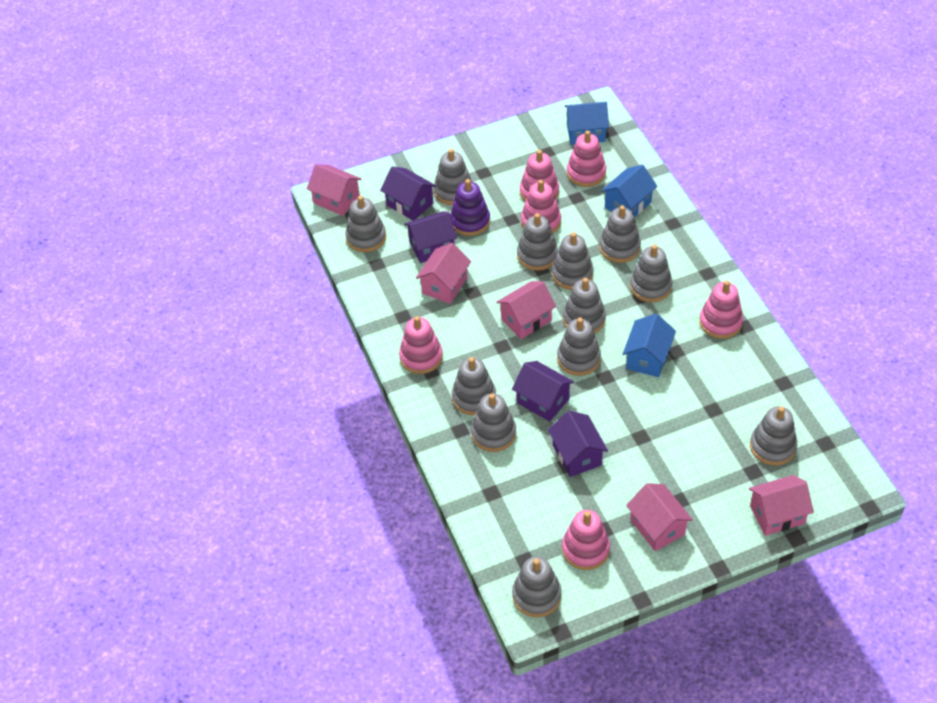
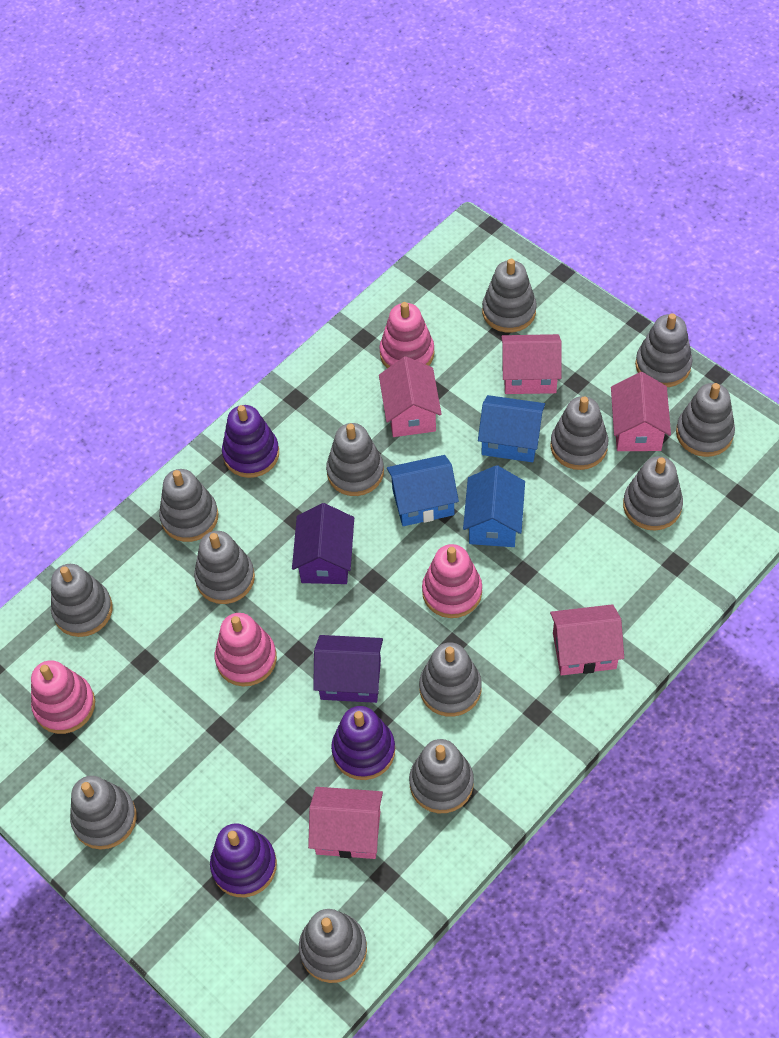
grey stacking toy: [345,196,386,252] [434,149,472,205] [452,357,496,415] [471,393,516,452] [512,556,561,617] [517,213,558,271] [552,232,594,290] [557,317,601,376] [563,278,606,333] [599,205,641,263] [630,244,672,302] [750,406,797,466] = 12 -> [51,564,113,637] [70,776,137,849] [159,469,218,542] [194,531,255,604] [299,909,367,983] [326,423,384,496] [409,739,474,813] [419,642,482,717] [482,259,537,333] [550,396,608,470] [623,456,683,531] [635,313,693,387] [676,383,735,457] = 13
pink stacking toy: [399,316,443,374] [520,150,559,202] [521,180,561,233] [562,510,610,570] [567,130,606,187] [699,281,743,339] = 6 -> [31,660,95,734] [215,613,277,687] [379,302,435,368] [422,544,482,618] = 4
purple house: [380,166,436,221] [404,211,457,263] [512,361,574,422] [548,411,608,477] = 4 -> [292,503,354,584] [313,635,383,703] = 2
purple stacking toy: [450,179,490,236] = 1 -> [210,823,277,897] [222,405,279,478] [331,706,395,780] = 3

